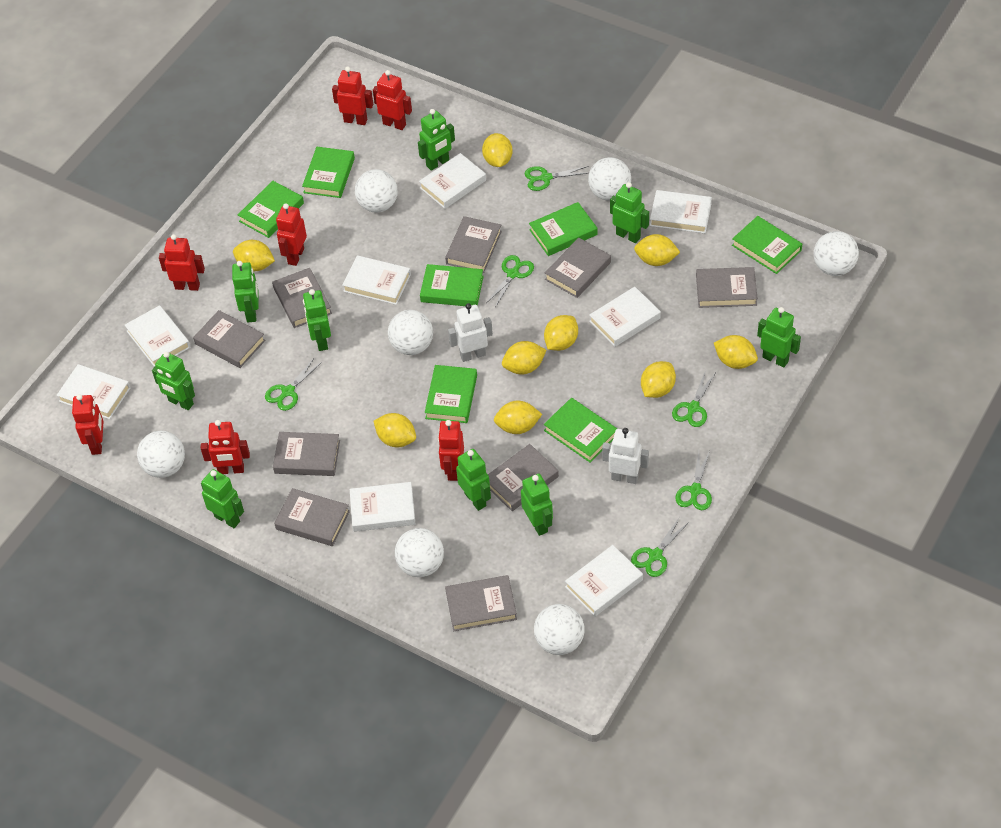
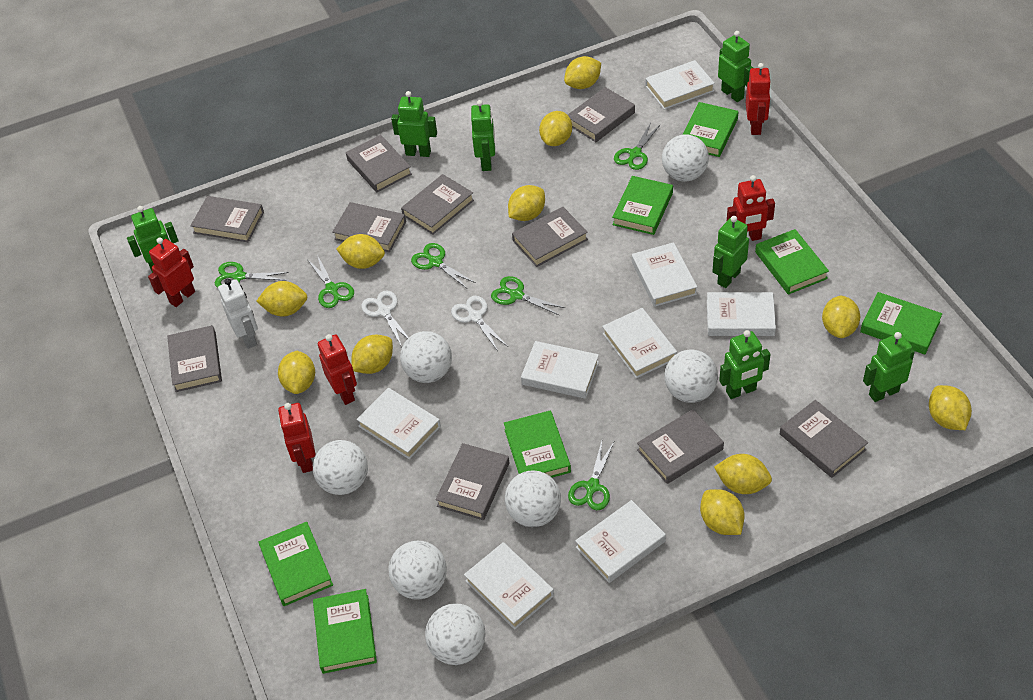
green robot: [152,352,195,410] [201,469,244,528] [232,261,259,322] [303,289,331,351] [418,109,455,171] [456,449,491,511] [521,474,553,536] [610,182,649,243] [757,307,801,368] = 9 -> [127,206,179,273] [391,91,437,157] [471,100,495,171] [712,216,749,288] [718,31,753,102] [719,330,771,399] [863,332,915,402] = 7
grey book: [193,310,266,368] [272,268,332,328] [273,432,340,476] [274,488,350,546] [445,216,502,273] [445,575,517,631] [488,444,559,511] [545,238,611,298] [696,267,758,308] = 9 -> [167,325,222,392] [190,196,264,242] [332,202,406,252] [346,135,412,192] [401,174,474,235] [435,443,509,520] [512,207,588,267] [568,87,635,142] [637,409,724,484] [780,400,868,478] = 10
red robot: [72,394,104,455] [159,234,205,291] [201,420,250,474] [276,204,307,266] [332,67,373,125] [373,70,412,130] [438,420,464,481] = 7 -> [148,238,195,307] [278,403,315,473] [318,334,357,405] [727,175,775,241] [746,63,771,135] = 5
white robot: [448,303,493,362] [602,428,649,484] = 2 -> [218,278,258,349] = 1
white scissors: none = 0 -> [361,291,409,347] [451,296,508,351] = 2
yellow lemon: [233,240,275,271] [374,413,416,447] [482,133,513,167] [494,401,542,434] [502,341,546,374] [544,315,578,351] [634,234,680,266] [641,361,676,398] [714,335,758,369] = 9 -> [257,281,307,317] [278,351,315,394] [337,234,385,269] [351,335,393,374] [508,185,545,221] [539,111,572,146] [564,56,601,89] [700,489,745,535] [714,454,772,494] [822,295,860,338] [929,385,972,430] = 11

